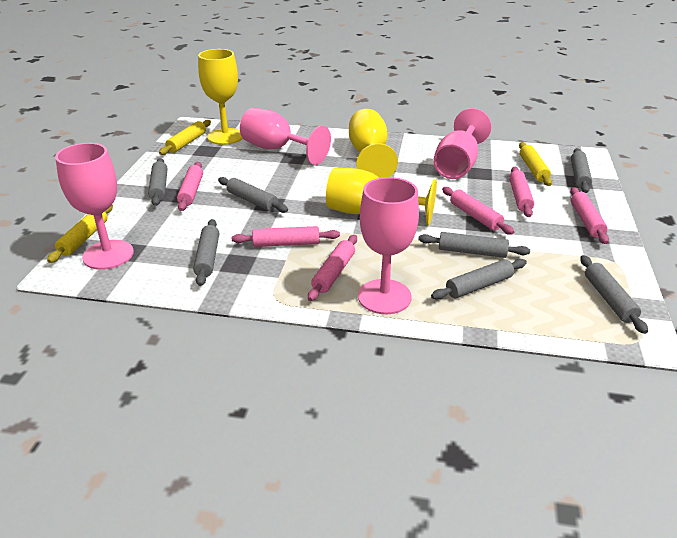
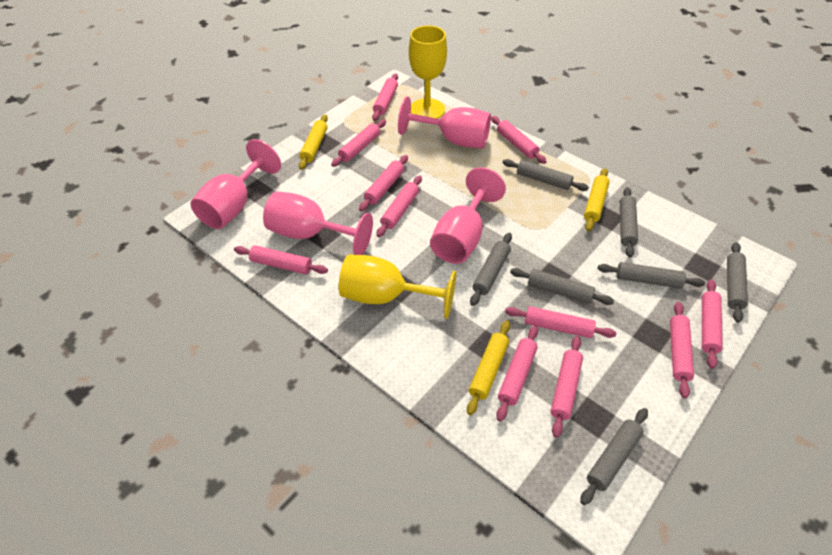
pink rolling pin: [177,162,203,211] [232,226,340,247] [308,235,357,301] [442,187,514,235] [509,167,534,217] [570,187,609,244] = 6 -> [234,245,328,274] [331,119,386,167] [359,155,408,211] [372,73,398,121] [376,175,422,237] [491,116,547,164] [496,326,538,421] [505,306,616,338] [551,336,583,438] [670,302,694,398] [702,279,723,369] = 11
yellow goblet: [198,49,243,145] [326,168,437,226] [349,109,398,178] = 3 -> [339,254,456,319] [409,26,447,119] = 2

